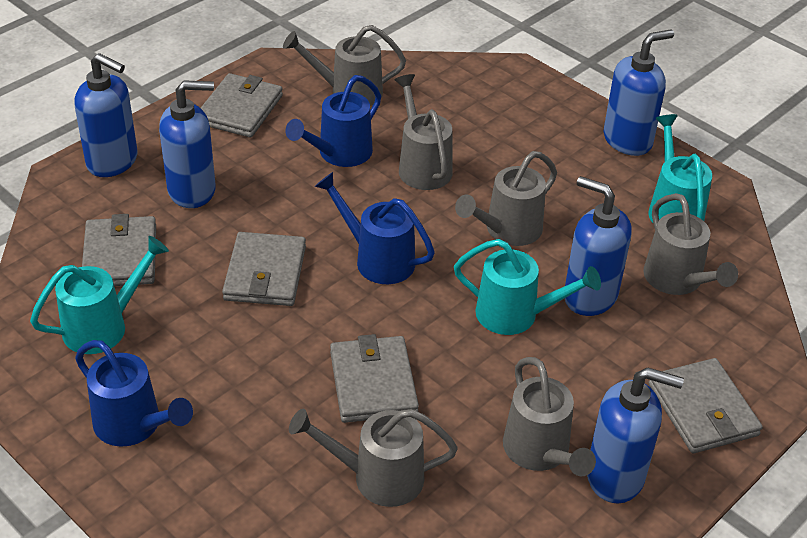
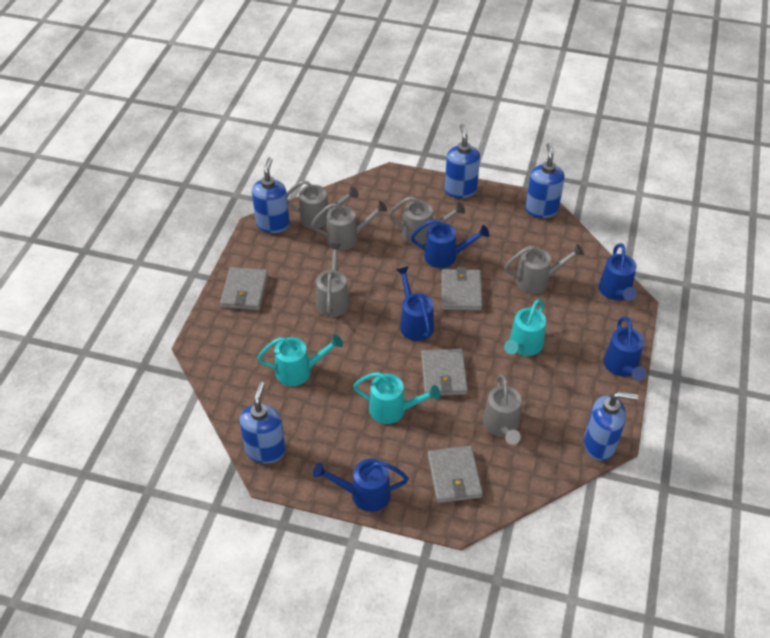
blue watering can: [75,340,193,447] [285,75,381,167] [315,172,435,284] = 3 -> [313,459,408,512] [396,266,434,341] [411,219,489,268] [599,244,637,301] [603,317,647,381] = 5
grey wallet: [82,214,156,286] [201,73,283,138] [222,232,306,306] [330,334,419,423] [648,358,763,453] = 5 -> [220,267,268,310] [421,349,468,396] [428,446,483,503] [441,267,482,311] = 4

